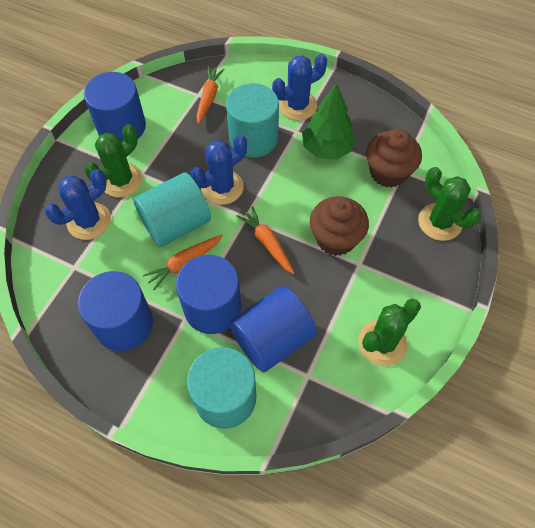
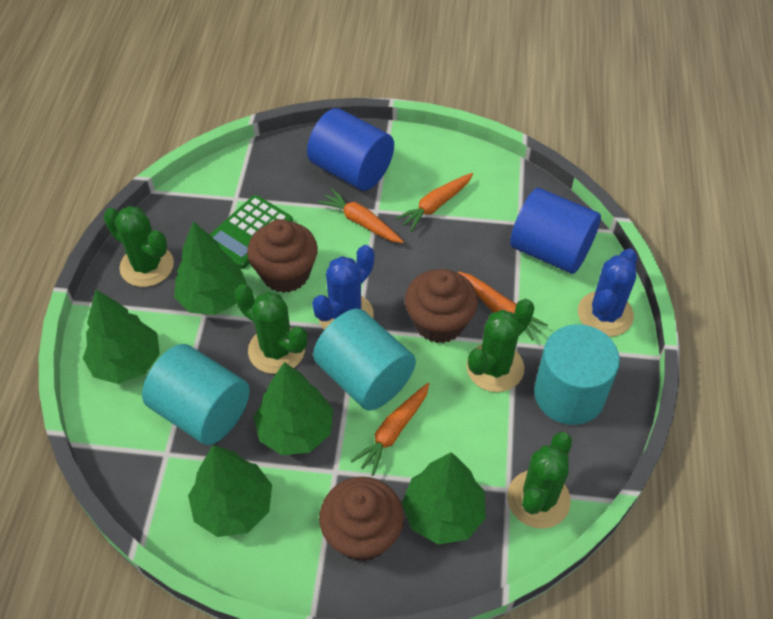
blue cactus: [44,169,111,240] [190,135,247,205] [272,53,327,120] = 3 -> [312,245,374,330] [578,248,637,337] = 2
blue cylinder: [78,271,153,351] [84,72,146,143] [176,255,241,334] [229,286,317,372] = 4 -> [307,108,394,191] [510,188,601,274] = 2
brown cupcake: [310,196,369,256] [366,129,422,188] = 2 -> [247,219,318,293] [319,477,404,562] [405,269,478,343] = 3
green cactus: [84,124,143,197] [358,299,421,366] [418,167,481,241] = 3 -> [104,206,174,287] [234,284,307,374] [466,299,534,392] [507,432,572,529] = 4
green calculator: none = 0 -> [209,195,293,269] = 1
green tree: [302,83,356,160] = 1 -> [83,290,160,384] [174,221,247,315] [188,445,272,537] [254,362,333,455] [402,452,486,544] = 5
orange carrot: [143,235,223,290] [197,66,225,124] [237,206,295,274] = 3 -> [318,188,404,243] [351,383,429,476] [395,173,473,232] [458,272,548,341] = 4

